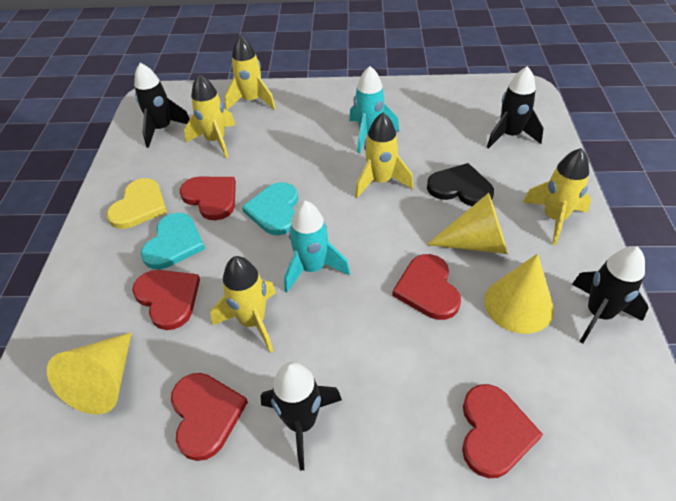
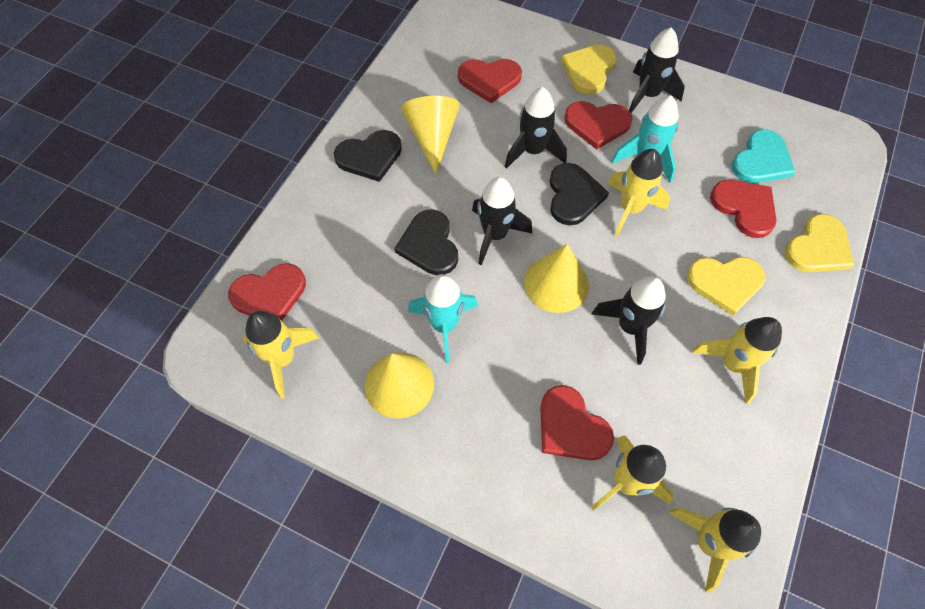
black heart: [427,163,494,206] = 1 -> [334,130,402,182] [394,210,458,275] [550,163,609,225] = 3
turquoise heart: [141,213,205,269] [242,182,298,235] = 2 -> [731,129,795,183] = 1
yellow heart: [107,178,167,229] = 1 -> [561,45,617,95] [687,257,765,316] [785,214,854,272] = 3

